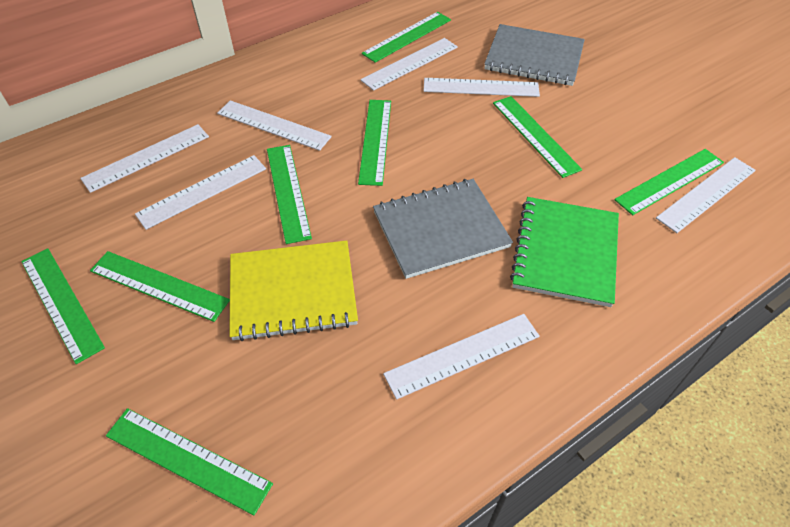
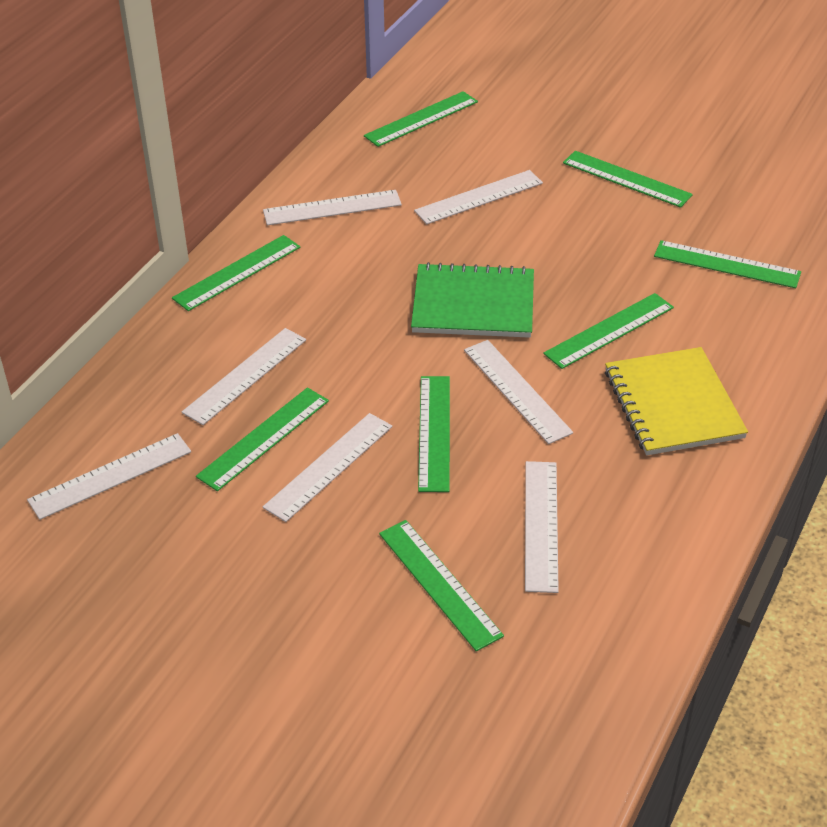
grey notebook: [373,179,513,279] [484,24,585,86] = 2 -> none = 0

